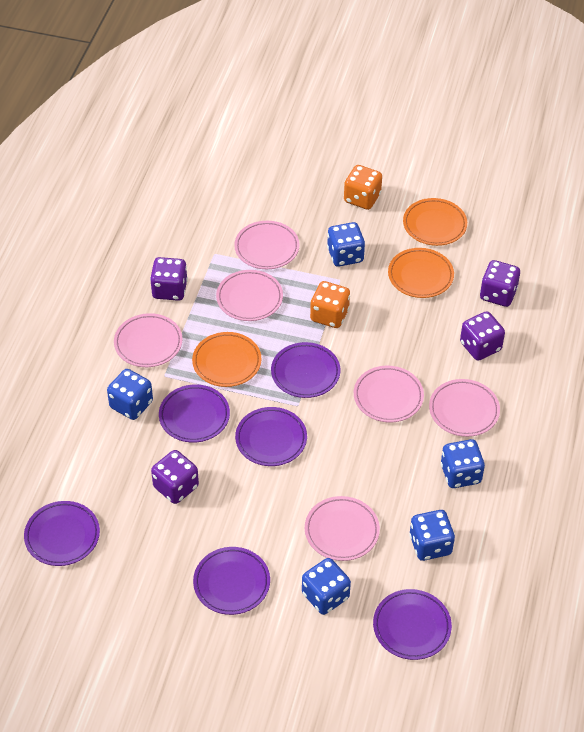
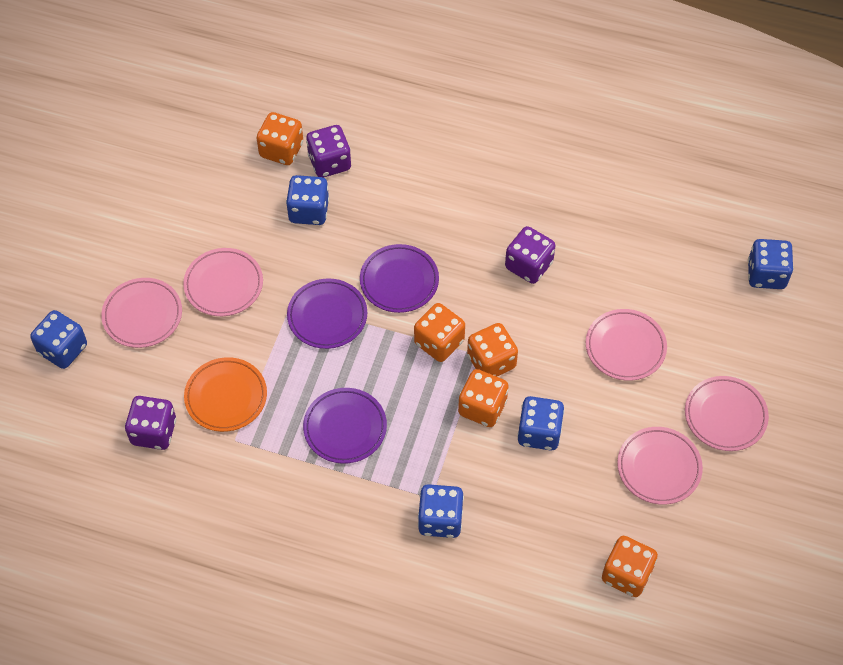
orange dice: [310,281,350,328] [344,165,382,210] = 2 -> [257,112,303,165] [414,303,465,362] [458,369,509,427] [467,323,518,377] [602,536,658,597] = 5
orange plate: [192,332,262,387] [388,248,454,298] [403,198,467,246] = 3 -> [184,357,267,432] = 1
pink plate: [114,313,183,367] [216,270,283,321] [234,221,300,269] [305,496,380,561] [354,366,424,422] [429,379,500,437] = 6 -> [101,278,182,348] [183,248,263,316] [586,309,667,381] [617,427,703,505] [685,376,769,451] = 5
purple dice: [150,257,188,301] [151,450,199,504] [460,311,505,361] [480,260,520,307] = 4 -> [125,396,176,450] [306,125,351,178] [505,226,555,284] = 3
purple plate: [24,501,100,566] [159,384,230,443] [193,547,270,615] [235,407,307,466] [271,342,341,398] [373,589,452,660] = 6 -> [287,278,367,349] [303,388,387,464] [360,244,439,313] = 3

